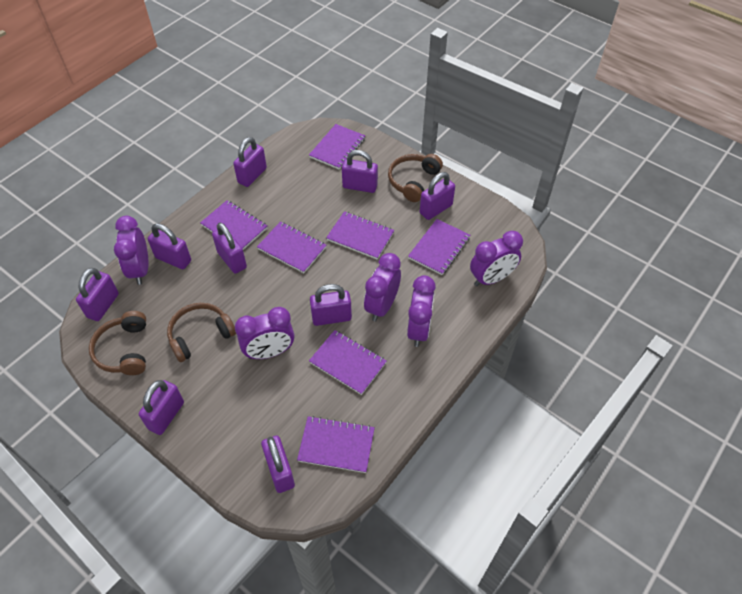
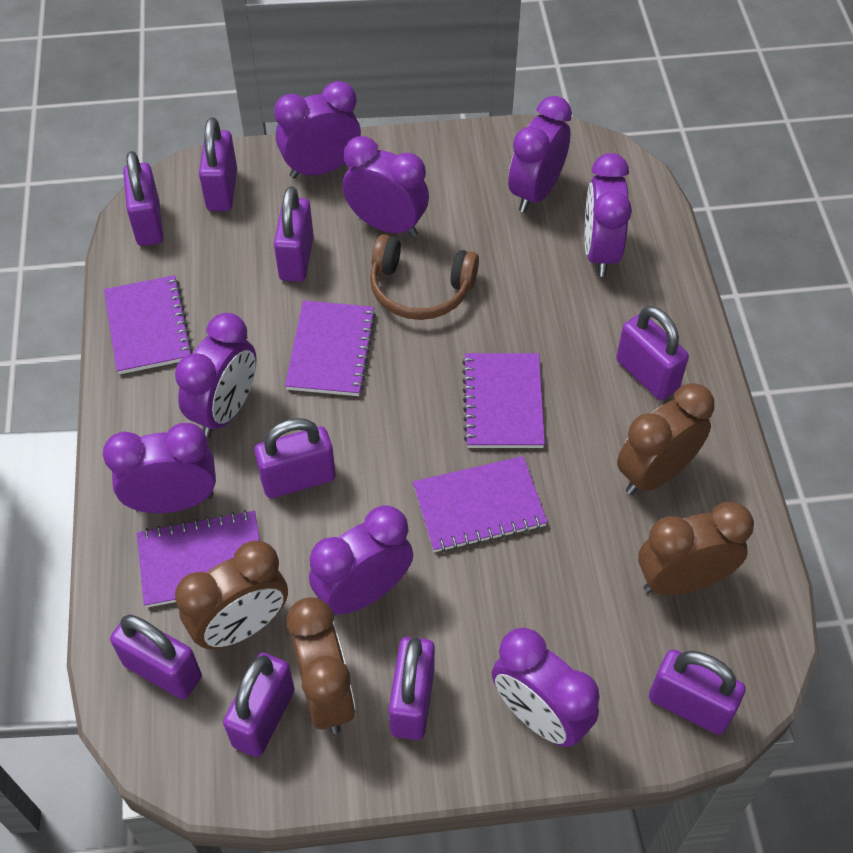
brown clock: none = 0 -> [175,540,288,649] [287,597,355,734] [617,383,714,495] [638,502,754,596] = 4
brown headphones: [89,311,146,375] [167,303,236,362] [388,154,443,202] = 3 -> [370,234,479,320] = 1
purple clock: [114,216,148,285] [235,307,294,359] [364,253,401,321] [407,275,436,347] [470,231,523,286] = 5 -> [103,423,216,513] [175,313,256,438] [274,81,361,179] [309,505,413,615] [343,136,429,237] [492,628,600,747] [508,96,572,213] [585,153,632,277] = 8
purple notebook: [200,200,267,250] [257,221,326,273] [297,416,375,473] [309,124,365,170] [309,330,387,395] [326,211,394,259] [408,219,470,275] = 7 -> [104,275,193,374] [137,510,260,608] [285,301,376,396] [413,456,548,552] [462,353,545,448] = 5

